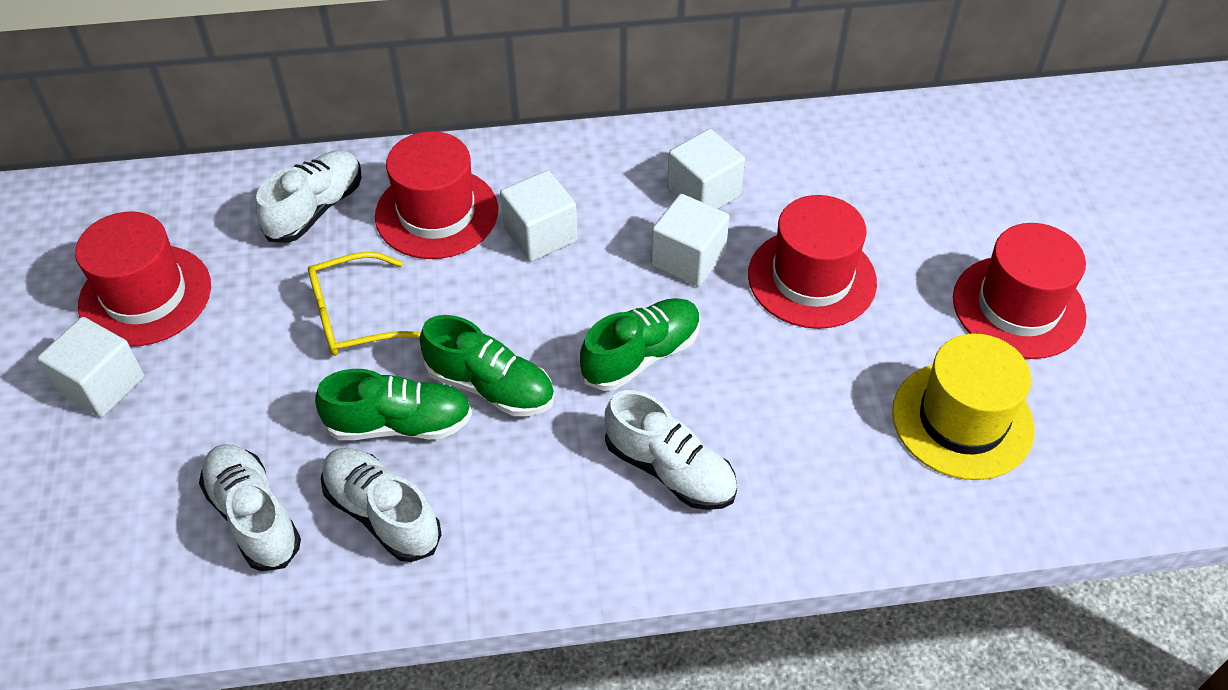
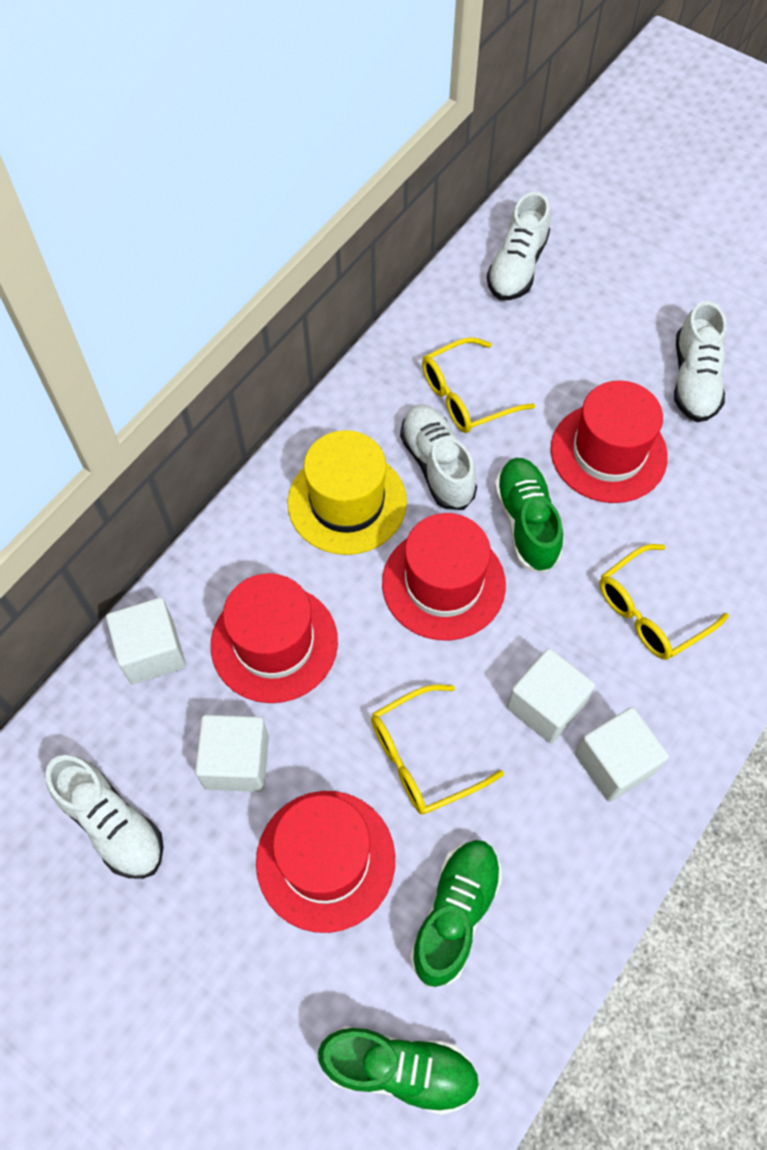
yellow glasses: [308,251,421,356] = 1 -> [371,685,504,815] [422,337,535,433] [600,544,729,660] = 3

